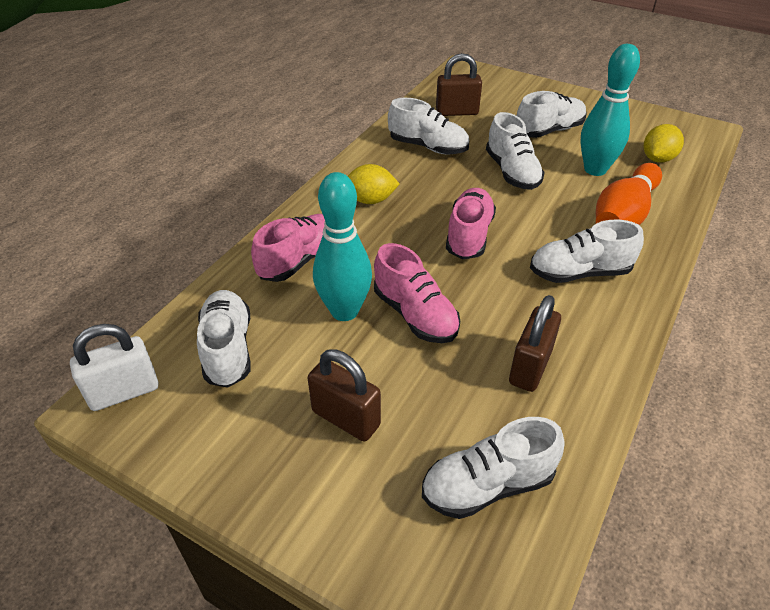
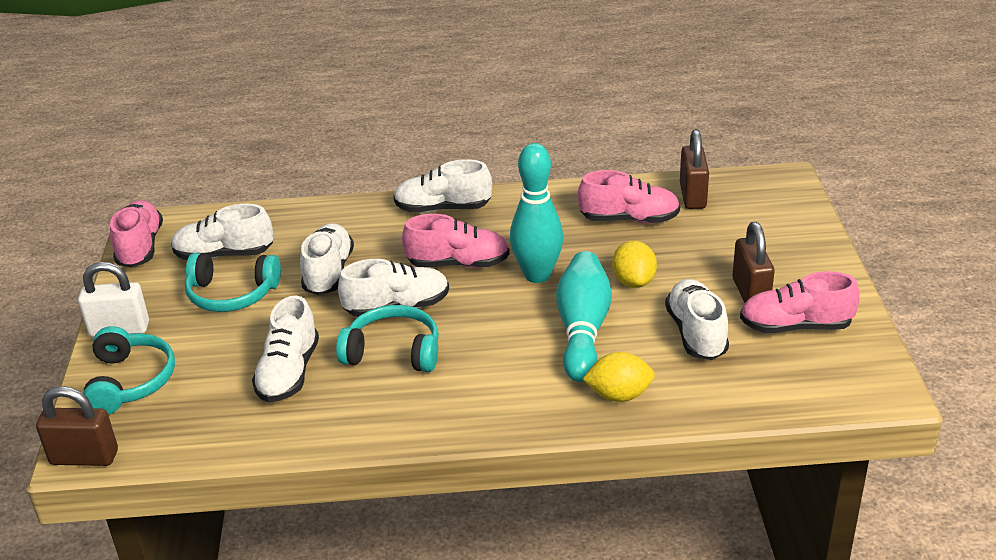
orange bowling pin: [596,163,662,225] = 1 -> none = 0
pink shoe: [251,214,325,282] [374,243,460,343] [446,188,496,259] = 3 -> [110,200,163,268] [402,214,510,268] [578,170,680,223] [740,271,859,333] = 4
turquoise headphones: none = 0 -> [83,326,175,414] [185,253,281,312] [336,305,439,372] = 3

